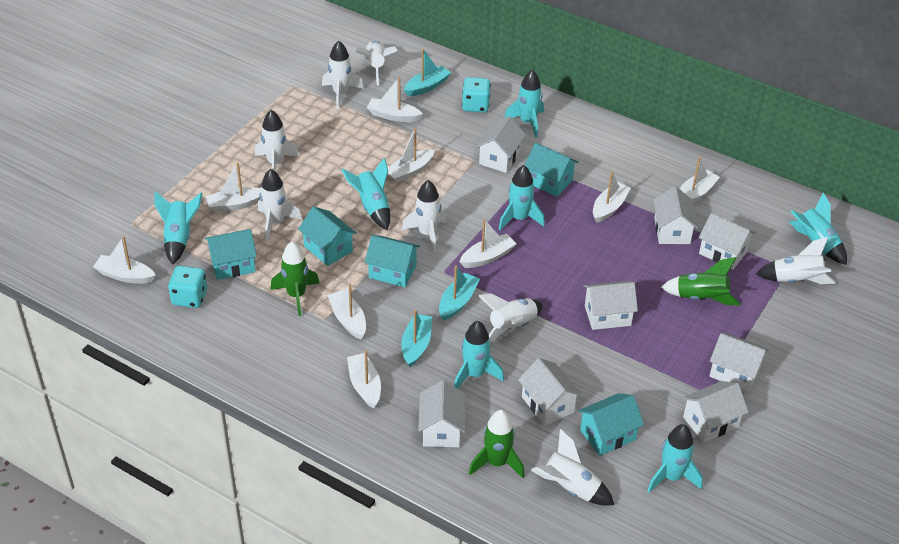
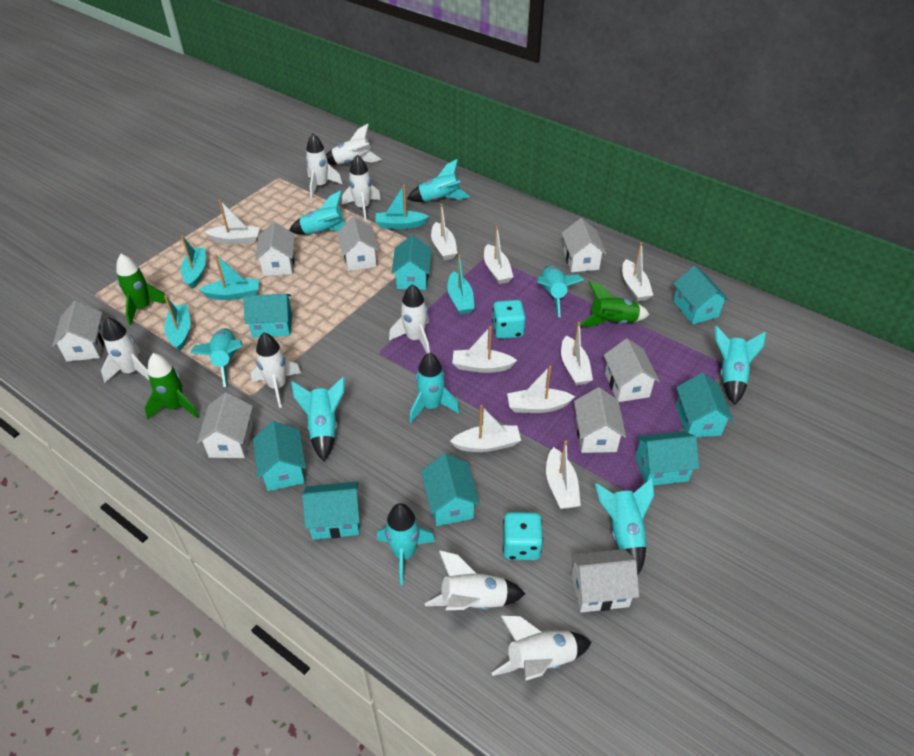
turquoise boat: [401,310,432,367] [404,49,451,96] [439,265,480,321] = 3 -> [164,296,191,351] [181,236,206,289] [199,254,259,300] [375,185,429,229] [447,255,475,315] = 5
turquoise house: [205,229,257,280] [298,206,357,266] [365,235,420,287] [525,143,578,197] [578,393,644,456] = 5 -> [243,294,292,338] [253,421,306,491] [302,481,360,540] [392,235,432,290] [421,454,480,526] [635,431,699,485] [673,266,729,324] [676,373,733,437] = 8
turquoise rocket: [154,191,203,265] [342,158,390,230] [454,321,504,389] [499,165,545,230] [504,70,544,138] [647,424,703,493] [789,193,847,265] = 7 -> [190,329,242,387] [289,191,346,235] [291,377,345,461] [377,503,435,585] [407,159,470,202] [409,353,460,423] [537,266,584,317] [595,478,654,575] [715,326,766,405] = 9

